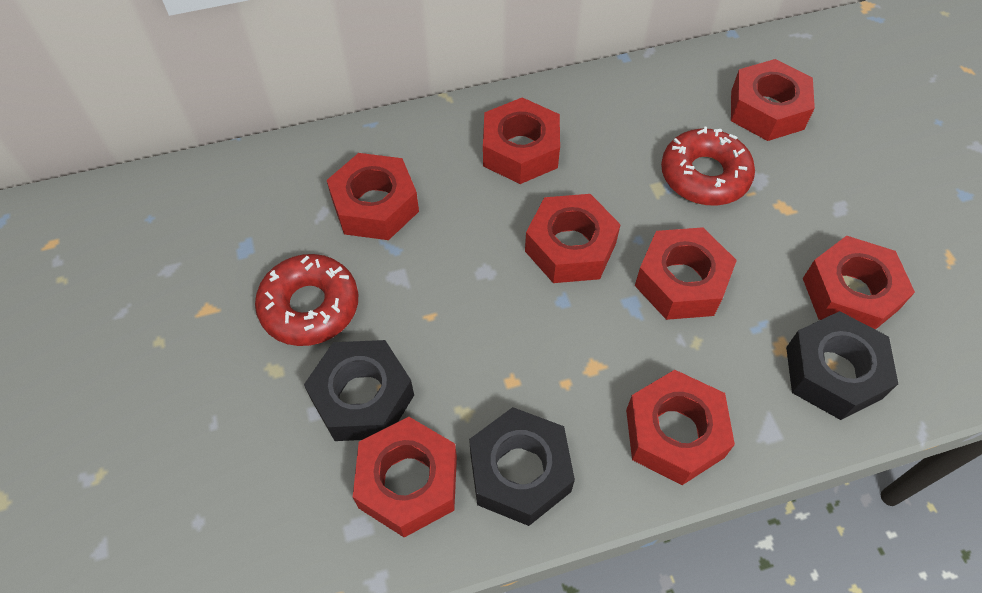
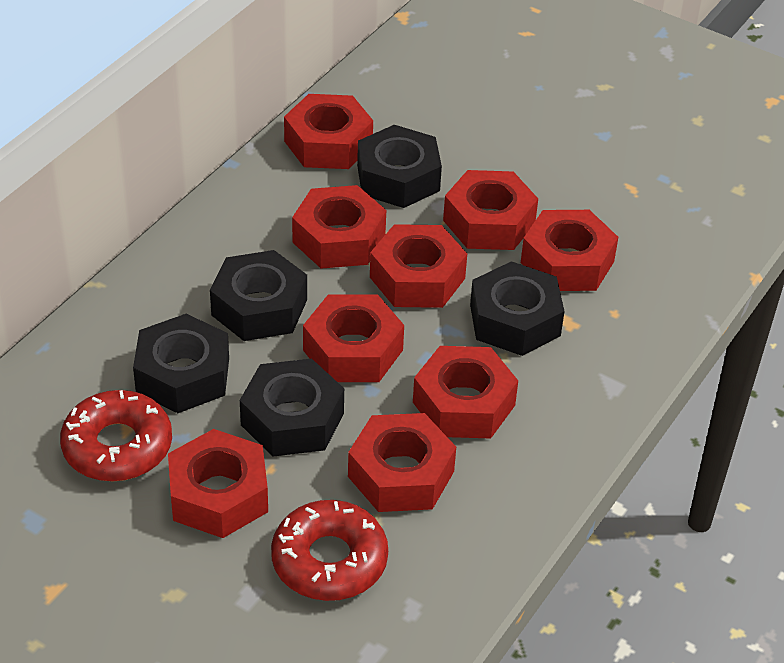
black nut: [304,340,414,441] [469,407,575,526] [786,311,898,420] = 3 -> [133,314,229,413] [210,250,307,341] [240,359,344,456] [357,125,442,208] [470,261,564,356] = 5
red nut: [327,153,419,240] [353,417,457,538] [483,97,560,184] [525,194,621,283] [626,370,735,485] [635,227,737,320] [731,59,815,141] [803,236,915,330] = 8 -> [168,429,268,538] [284,94,373,169] [292,185,386,269] [303,294,404,382] [348,413,456,512] [370,224,467,308] [413,346,518,439] [443,170,538,250] [521,210,618,291] = 9

